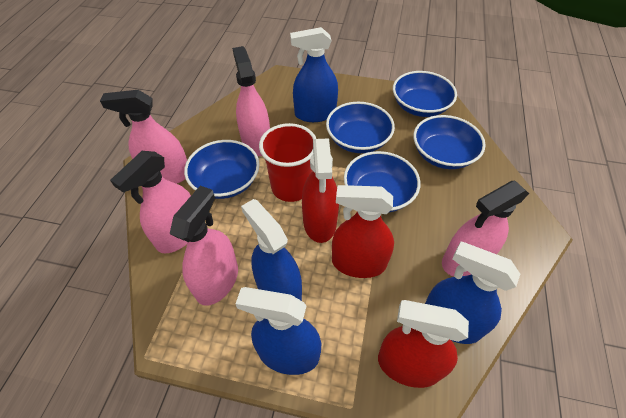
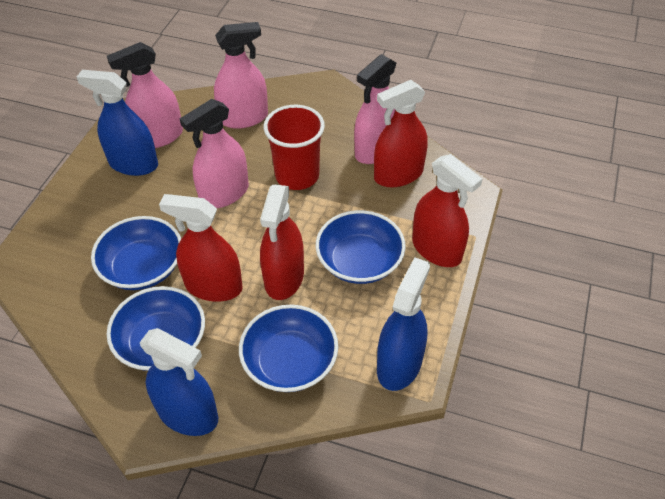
blue bowl: [184,140,260,199] [326,102,395,153] [344,151,420,213] [393,71,457,117] [413,115,486,169] = 5 -> [91,216,181,290] [107,286,205,371] [239,305,338,392] [316,210,406,284] = 4
blue spray bottle: [236,287,321,375] [241,199,302,301] [290,27,338,122] [425,242,520,344] = 4 -> [77,70,158,176] [140,328,218,436] [377,257,430,391] = 3
pink spray bottle: [100,90,187,184] [110,151,191,253] [170,186,238,306] [232,46,270,156] [442,181,529,276] = 5 -> [107,42,183,148] [180,99,249,208] [214,22,268,129] [354,54,396,164] = 4
red spray bottle: [302,138,339,243] [332,185,394,278] [378,300,469,388] = 3 -> [159,194,243,302] [260,184,304,300] [374,80,428,188] [412,154,482,267] = 4

